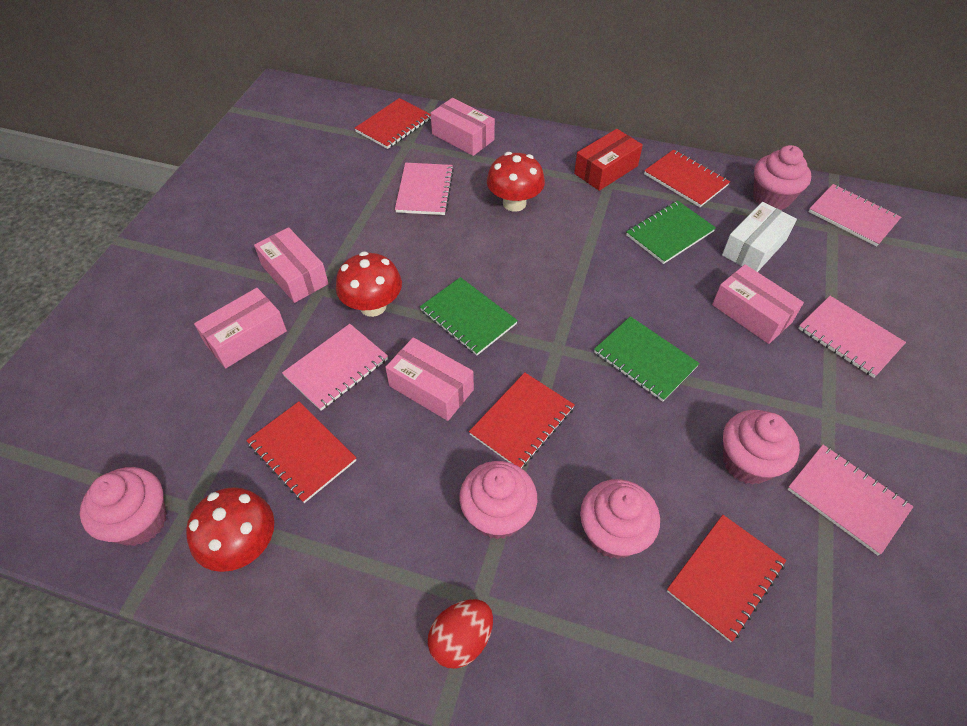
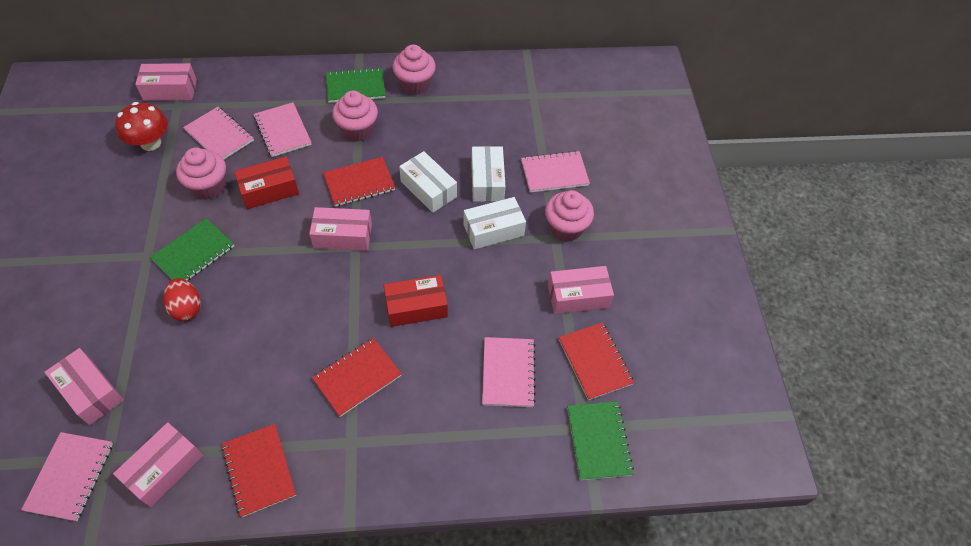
pink cupcake: [80,467,167,546] [459,461,537,539] [580,479,660,559] [723,410,800,485] [753,145,811,210] = 5 -> [176,147,226,200] [332,91,378,142] [392,45,436,95] [545,190,594,242] = 4
red box: [574,129,643,191] = 1 -> [234,157,299,209] [384,275,448,327] = 2
red mushroom: [186,487,274,572] [336,251,402,317] [487,152,545,212] = 3 -> [115,102,168,151] = 1
red notebook: [246,402,356,503] [355,98,431,149] [469,372,575,468] [644,150,730,207] [667,515,786,642] = 5 -> [222,424,296,517] [312,338,402,417] [323,157,395,206] [559,322,634,400] = 4
white box: [722,202,797,272] = 1 -> [399,151,457,213] [464,197,526,249] [471,146,506,202] = 3

